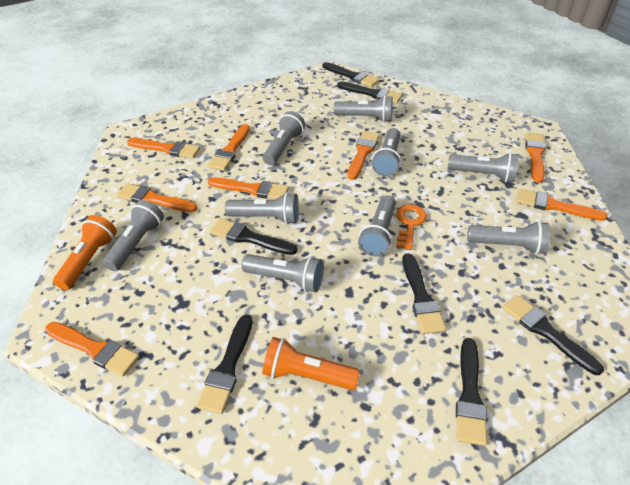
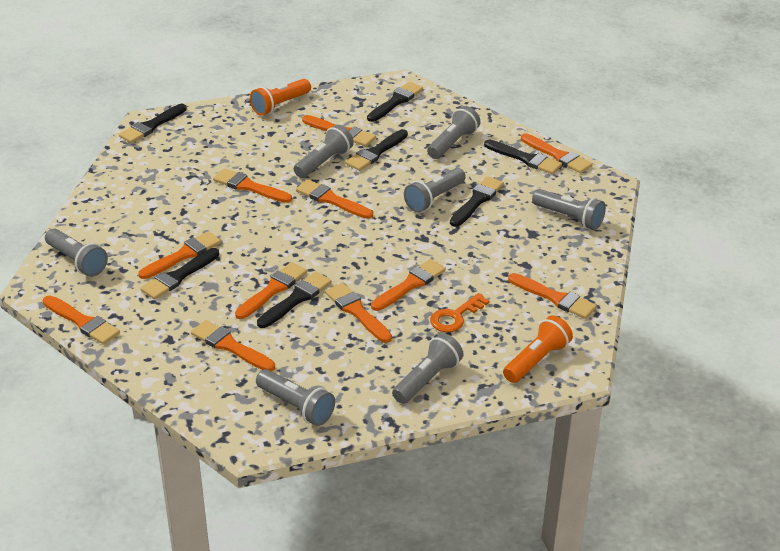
grey flashlight: [102,200,164,271] [225,192,299,224] [241,254,324,292] [263,111,305,165] [334,95,393,122] [358,195,396,256] [372,128,401,176] [448,153,519,182] [467,221,550,255] = 9 -> [45,229,108,277] [256,369,335,426] [294,125,354,178] [392,333,464,404] [404,168,466,212] [427,106,481,159] [532,189,606,230] = 7
orange brush: [45,322,139,377] [116,183,198,212] [127,138,200,158] [208,124,250,171] [208,177,289,199] [347,131,380,180] [516,189,608,221] [525,132,546,183] = 8 -> [43,295,120,345] [139,231,221,279] [191,320,275,371] [213,168,292,203] [235,262,307,319] [296,179,373,219] [302,115,376,147] [325,283,392,343] [371,259,446,311] [508,273,597,319] [521,133,593,173] = 11

